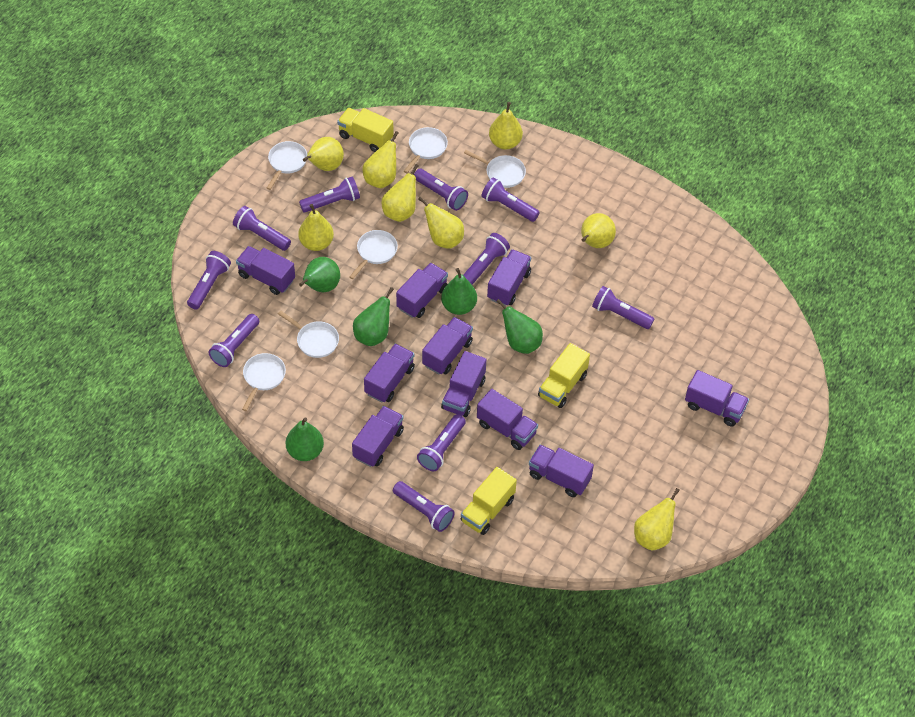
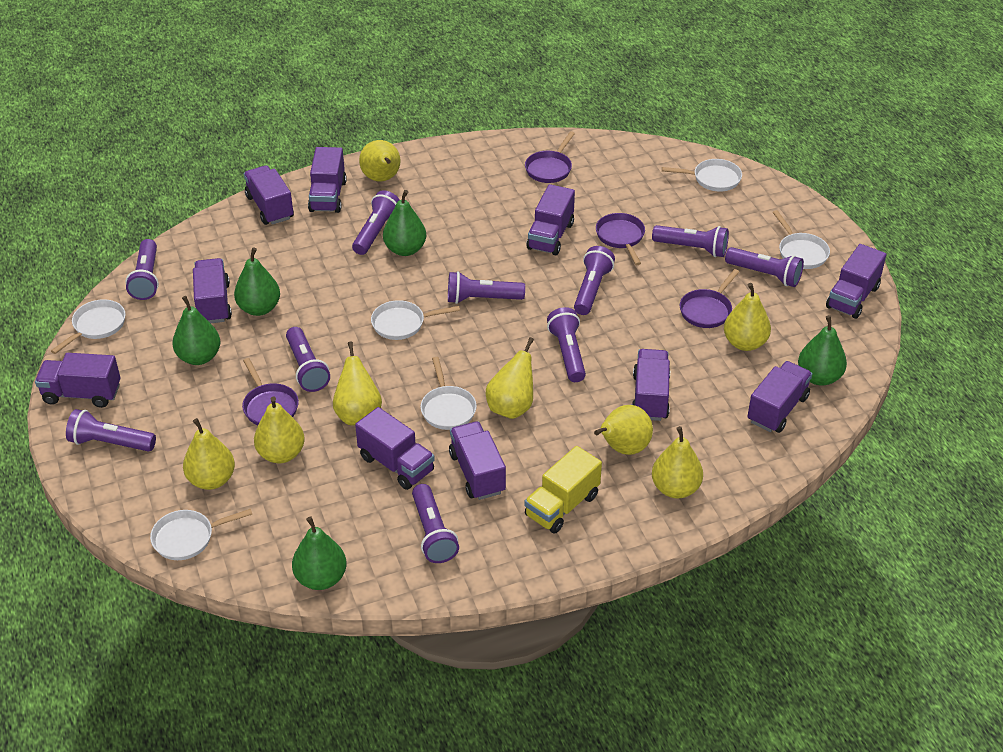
purple pan: none = 0 -> [242,358,299,425] [525,131,575,183] [596,213,645,265] [680,269,739,328] = 4
yellow truck: [337,108,394,152] [461,467,517,535] [538,343,590,408] = 3 -> [524,446,602,534] = 1

